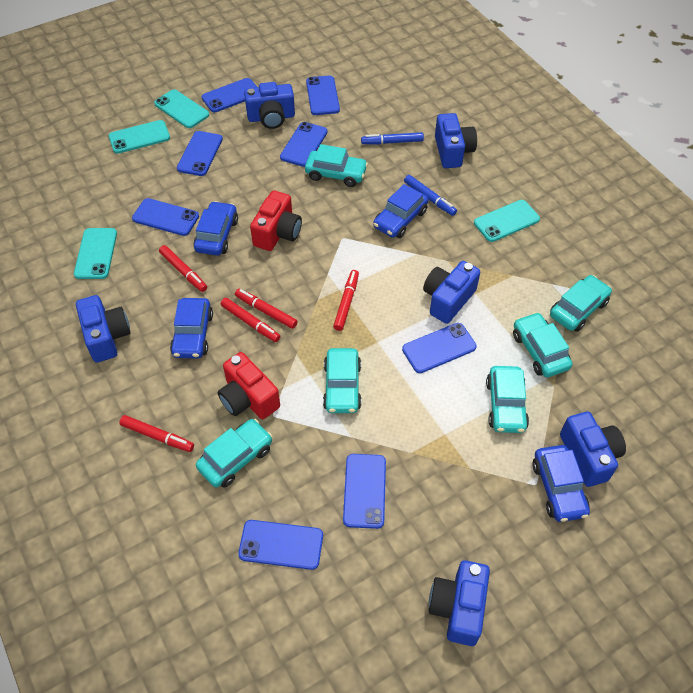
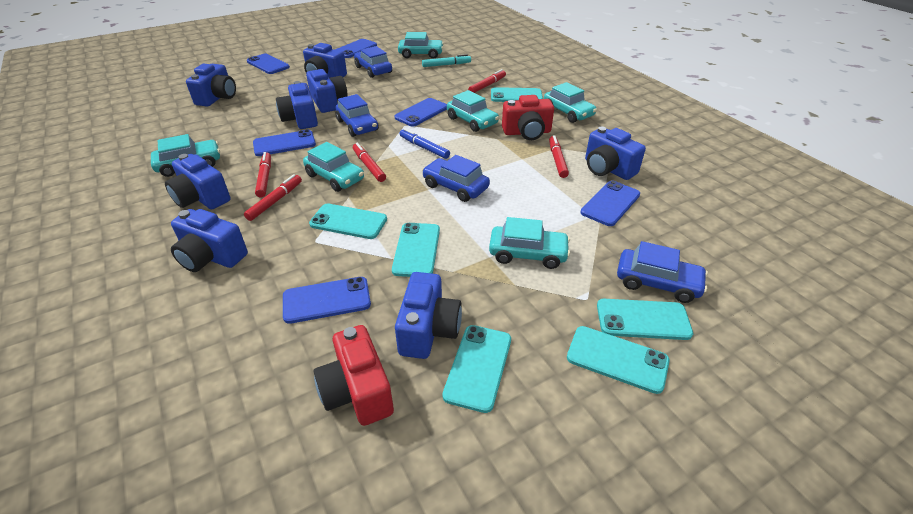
blue camera: [76,295,131,363] [244,82,295,129] [423,261,480,324] [429,560,490,646] [435,113,477,168] [560,412,626,487] = 6 -> [165,154,231,209] [171,209,248,272] [186,64,236,106] [276,81,318,129] [303,43,347,78] [306,69,348,113] [395,272,462,359] [585,127,646,180] = 8
blue marker: [361,132,424,145] [404,175,457,216] = 2 -> [400,128,450,159] = 1
blue phone: [132,198,199,236] [177,131,223,176] [202,78,257,112] [238,520,323,570] [280,122,328,167] [306,76,340,115] [343,454,386,529] [402,323,477,373] = 8 -> [247,53,290,74] [253,130,316,156] [283,277,371,324] [335,39,377,58] [395,98,447,126] [581,181,640,226] = 6
turquoise marker: none = 0 -> [422,54,471,67] = 1
turquoise phone: [74,228,117,279] [108,120,170,154] [154,89,209,128] [474,200,540,242] = 4 -> [309,203,387,239] [392,223,440,277] [442,325,511,413] [491,87,543,102] [567,326,670,394] [597,299,693,340] = 6

